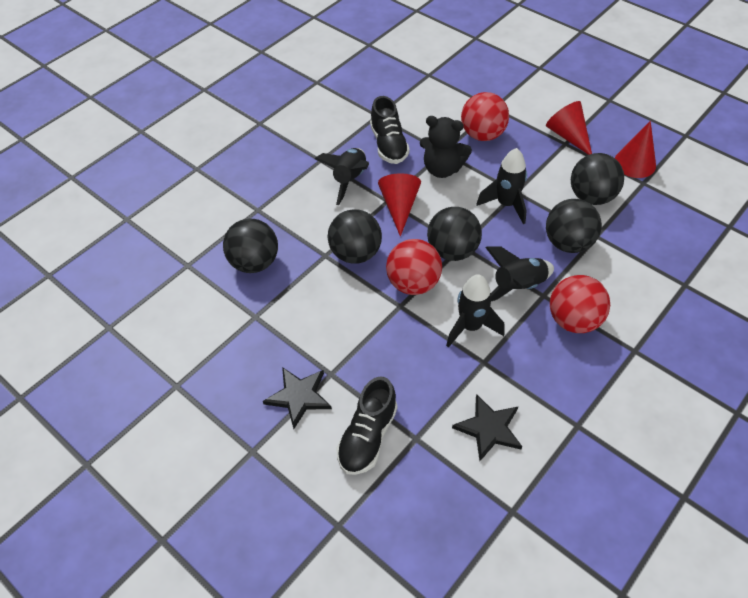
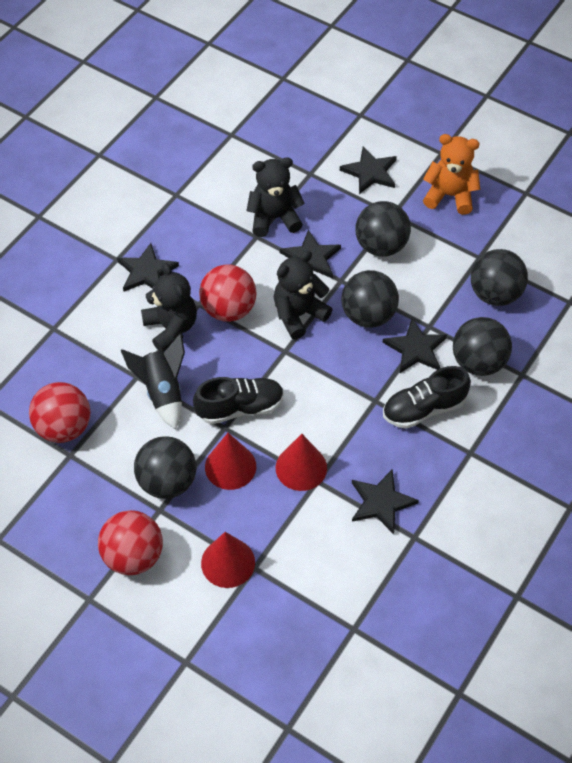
black rocket: [315,148,369,205] [446,274,505,348] [476,148,527,224] [485,246,554,301] = 4 -> [121,333,185,430] = 1
black star: [263,367,332,429] [452,394,522,461] = 2 -> [117,243,179,291] [280,230,341,278] [340,146,397,194] [352,469,419,535] [382,318,447,373] = 5
black teddy bear: [420,116,472,178] = 1 -> [141,263,197,351] [247,157,305,237] [274,251,333,339] = 3
orange teddy bear: none = 0 -> [423,134,480,215] = 1

